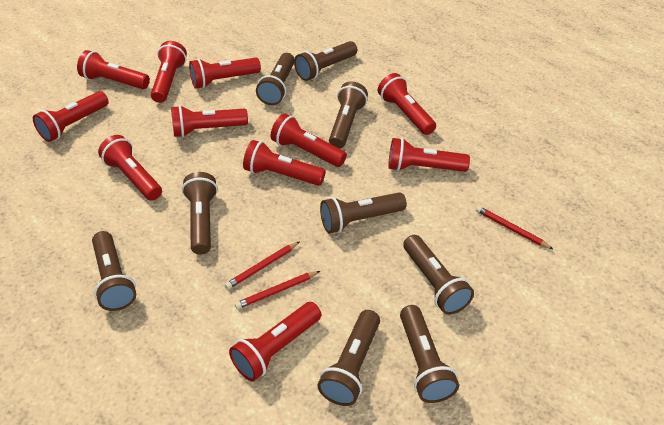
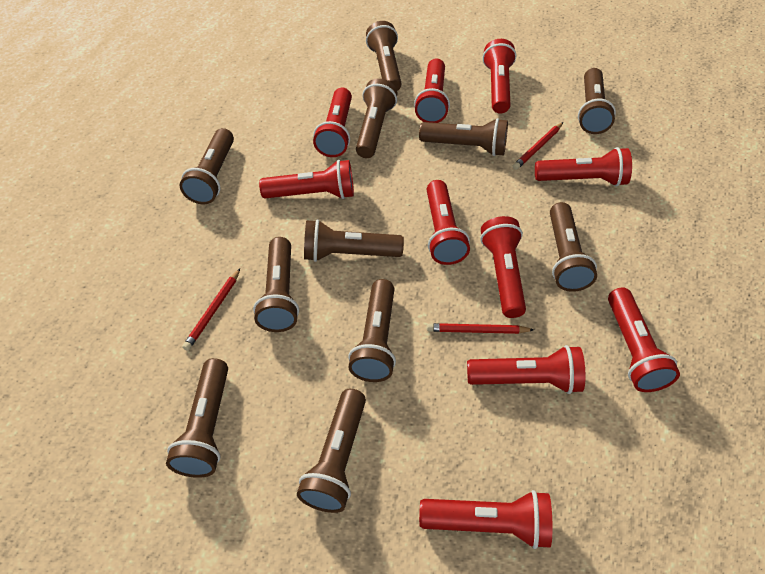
brown flashlight: [92,231,136,311] [182,172,218,255] [256,53,295,105] [294,41,357,81] [317,310,380,406] [320,192,407,233] [329,82,368,148] [400,305,459,403] [403,235,474,315] = 9 -> [166,358,228,478] [179,128,234,204] [253,237,299,332] [297,389,366,513] [304,220,404,262] [348,279,396,382] [356,78,397,158] [366,21,401,91] [419,118,508,156] [550,202,597,292] [578,68,616,134] = 11
red flashlight: [33,91,109,142] [77,50,150,89] [98,135,162,201] [151,41,187,103] [171,105,248,137] [189,58,261,89] [229,302,321,381] [243,140,326,186] [270,113,347,167] [378,73,436,135] [388,138,470,172] = 11 -> [259,160,354,199] [313,88,352,157] [414,59,450,123] [419,490,552,549] [427,180,470,265] [467,345,585,394] [480,216,526,318] [483,39,516,113] [535,147,632,186] [608,287,680,392] = 10

